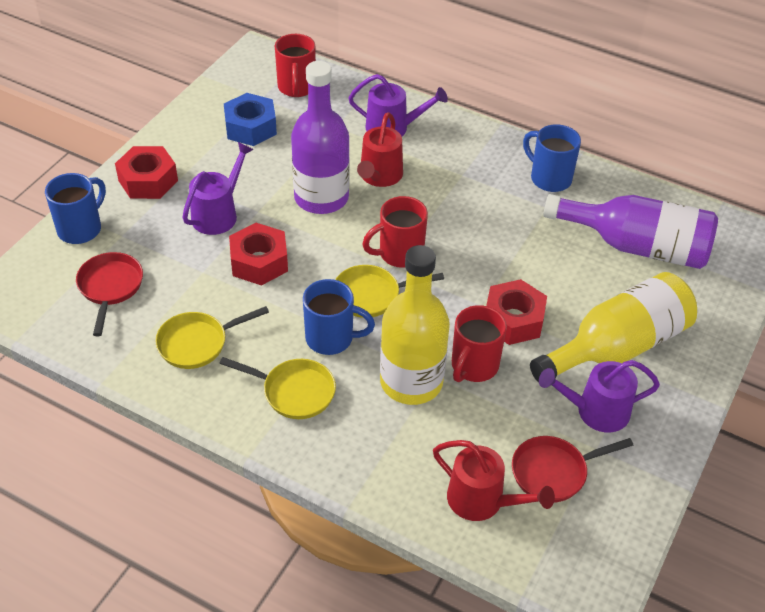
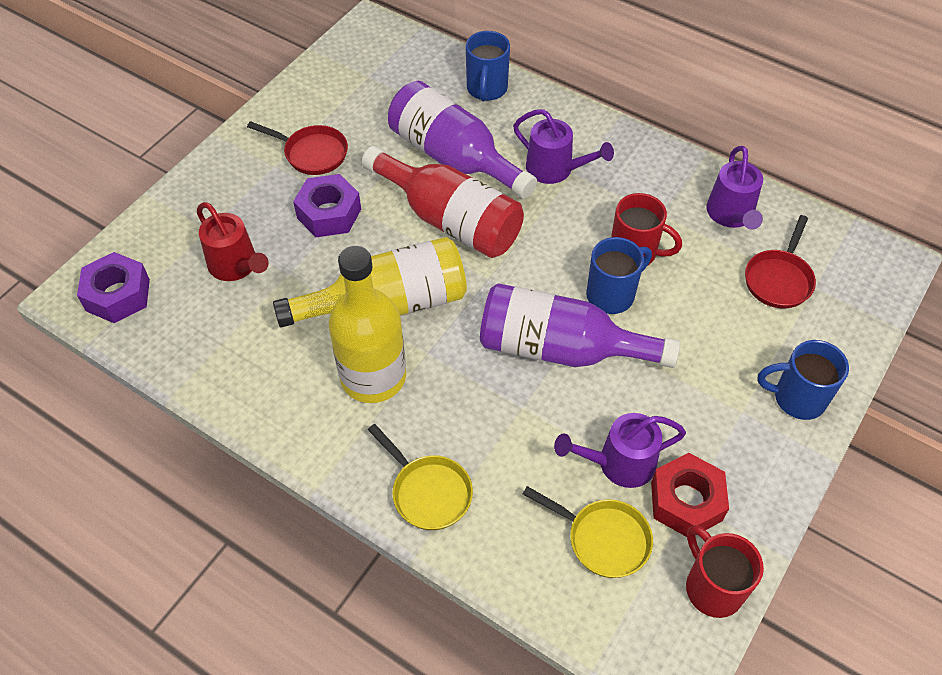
blue nut: [224,93,277,146] = 1 -> none = 0
purple nut: none = 0 -> [77,252,150,323] [293,174,361,237] = 2
red bottle: none = 0 -> [362,146,524,258] = 1
red mug: [275,34,316,97] [362,196,428,268] [452,305,507,382] = 3 -> [611,193,682,266] [686,525,764,618] = 2
red nut: [115,146,178,199] [229,223,288,286] [486,279,547,345] = 3 -> [651,453,729,537] = 1
red watering can: [357,112,403,187] [433,440,555,521] = 2 -> [197,202,269,281] = 1
yellow pan: [155,306,269,369] [219,357,336,419] [335,265,444,318] = 3 -> [368,424,473,530] [523,486,653,578] = 2

